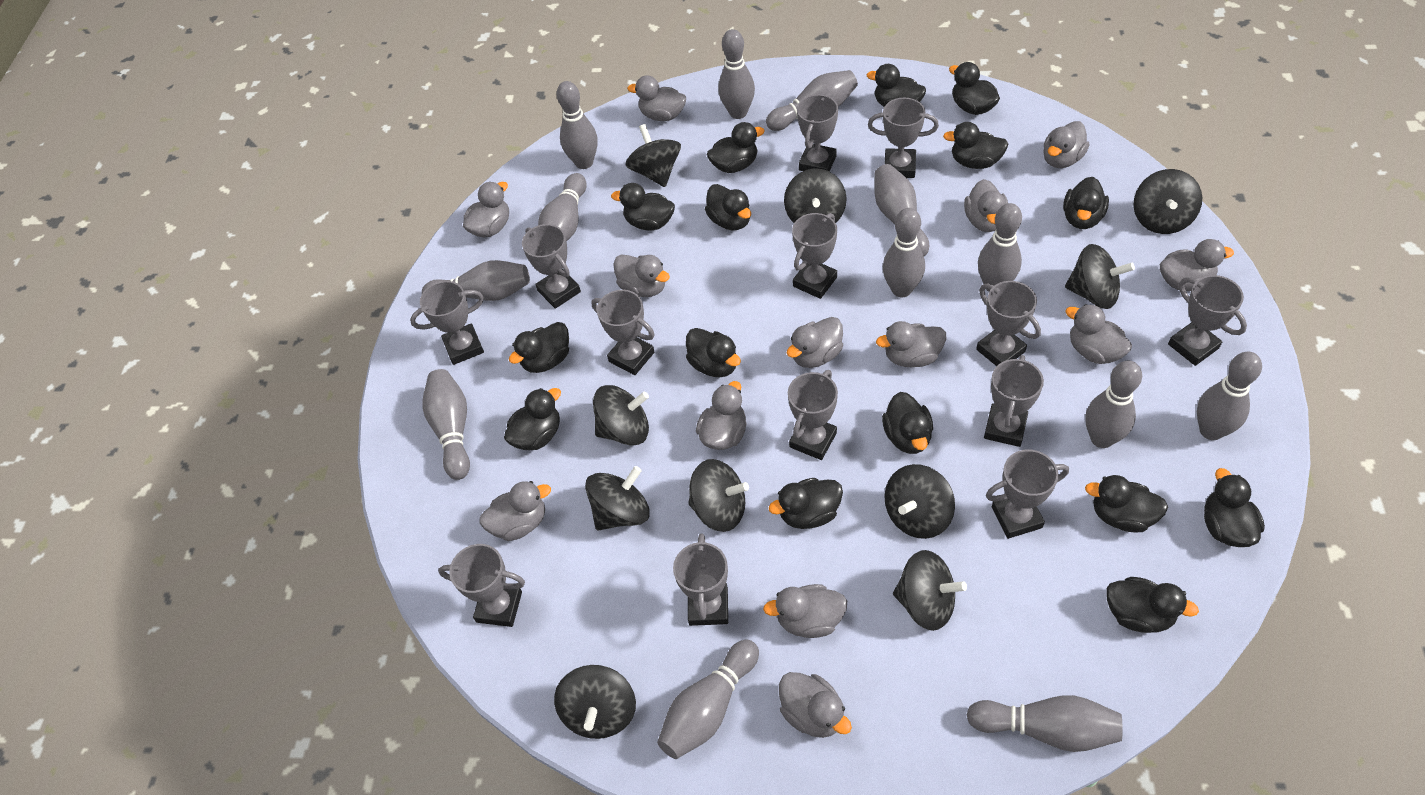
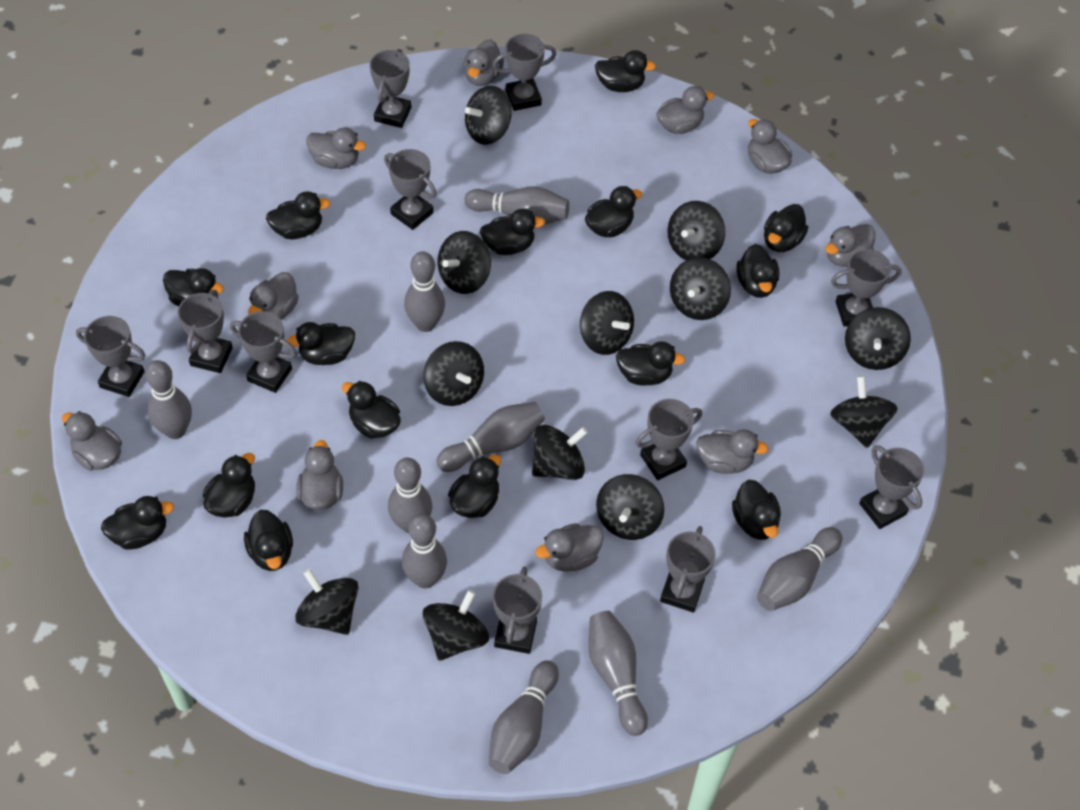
black spinning top: [554,665,636,739] [585,466,650,530] [593,385,649,446] [625,124,681,187] [688,459,749,532] [784,168,847,223] [884,464,955,539] [893,550,967,631] [1065,244,1135,309] [1133,169,1202,234] = 10 -> [295,569,359,635] [423,341,484,406] [423,590,489,661] [438,231,491,294] [465,85,512,145] [532,425,588,480] [580,291,634,355] [596,474,664,540] [667,201,725,260] [670,257,731,320] [830,376,898,448] [845,307,911,370] = 12
grey bowling pin: [422,260,530,301] [422,369,470,480] [538,173,587,241] [557,81,597,169] [657,640,759,759] [718,29,755,119] [766,70,858,131] [874,164,929,256] [883,208,925,297] [967,695,1123,752] [978,203,1022,292] [1085,361,1142,448] [1197,352,1262,440] = 13 -> [145,360,192,439] [388,458,432,533] [402,514,447,588] [404,251,445,332] [437,402,545,472] [464,187,569,224] [489,661,559,774] [588,611,648,736] [757,527,842,611] = 9
grey duck: [463,182,509,237] [479,481,551,541] [613,254,670,297] [627,75,686,121] [696,381,746,450] [763,584,847,638] [779,672,852,738] [786,317,843,368] [876,321,946,367] [964,179,1008,232] [1043,121,1089,168] [1065,304,1132,364] [1160,239,1234,291] = 13 -> [62,411,122,471] [248,272,299,319] [296,440,343,510] [306,127,366,169] [463,39,504,86] [536,523,604,572] [656,86,714,134] [696,429,769,474] [748,119,792,174] [825,224,876,267] = 10
grey trophy: [410,281,484,365] [438,544,525,627] [522,224,581,309] [592,290,655,375] [673,533,728,626] [788,370,838,460] [792,213,837,299] [797,94,838,172] [868,98,939,178] [976,281,1041,366] [984,355,1044,447] [986,450,1069,539] [1168,275,1247,366] = 13 -> [76,316,145,397] [178,290,233,373] [230,311,297,393] [370,49,411,128] [384,149,437,230] [492,567,542,654] [493,34,556,111] [635,399,702,480] [660,526,716,613] [831,249,902,327] [859,445,924,529] = 11

